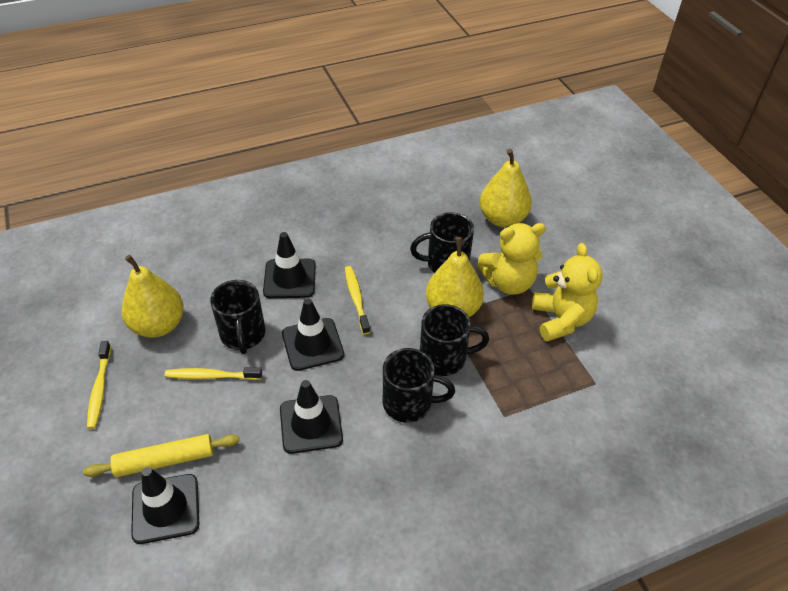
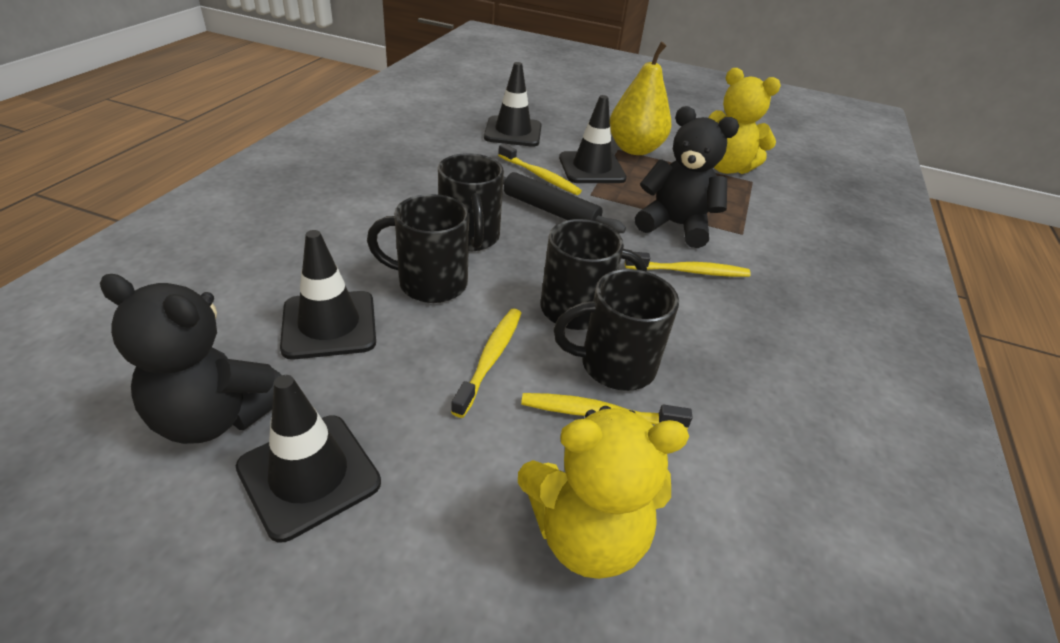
black rolling pin: none = 0 -> [503,172,626,234] = 1
black teddy bear: none = 0 -> [100,274,281,444] [635,106,739,248] = 2
yellow pear: [122,255,184,338] [426,237,484,317] [480,149,532,227] = 3 -> [610,42,672,155] = 1
yellow rolling pin: [83,434,239,477] = 1 -> none = 0
yellow toothbrush: [87,341,111,429] [164,367,262,380] [345,266,370,334] = 3 -> [451,309,521,418] [498,144,582,195] [521,393,693,430] [625,252,751,277] = 4

